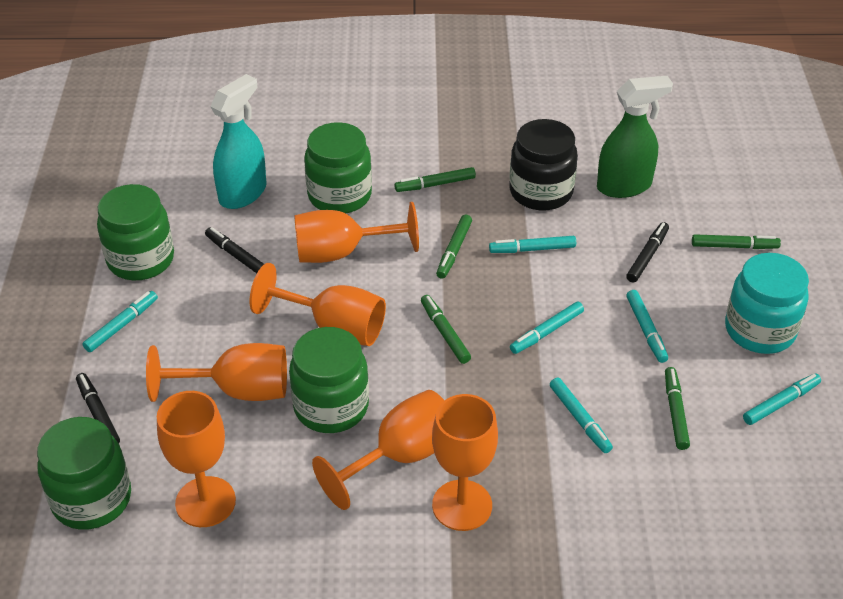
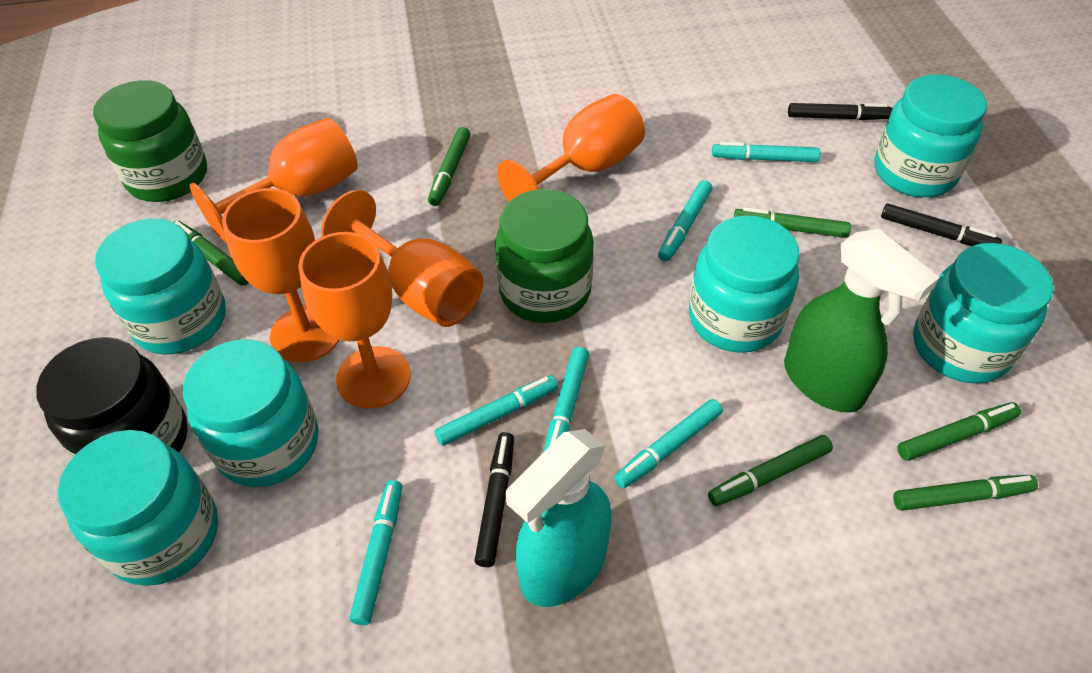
green jar: [37,417,131,530] [97,184,174,280] [289,327,369,433] [304,122,372,213] = 4 -> [93,80,207,202] [495,189,594,323] = 2
green marker: [394,167,476,192] [421,295,471,364] [436,215,472,279] [665,367,690,450] [692,234,781,249] = 5 -> [174,221,249,286] [428,127,470,206] [708,435,833,506] [734,207,851,238] [893,475,1038,511] [897,402,1021,461] = 6
orange goblet: [146,343,287,402] [157,391,236,527] [250,263,386,346] [294,202,419,263] [312,390,444,510] [432,394,498,531] = 6 -> [190,118,358,243] [222,188,339,363] [298,232,411,409] [321,190,483,327] [497,94,645,202] = 5
turquoise jar: [725,253,809,354] = 1 -> [58,430,218,586] [95,219,226,355] [183,340,319,487] [689,215,800,353] [875,74,987,197] [913,243,1054,383] = 6

